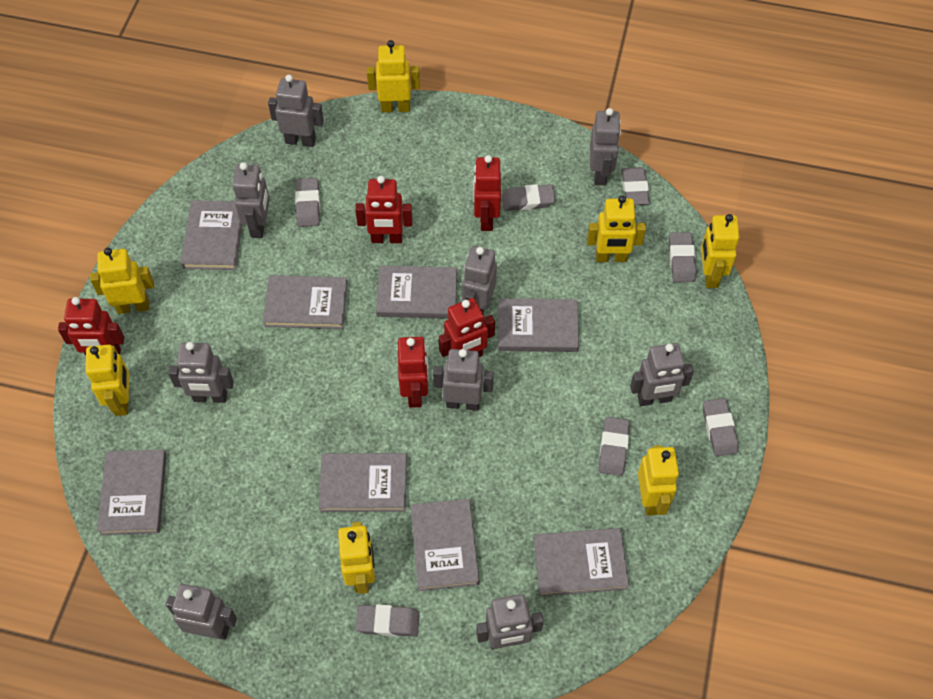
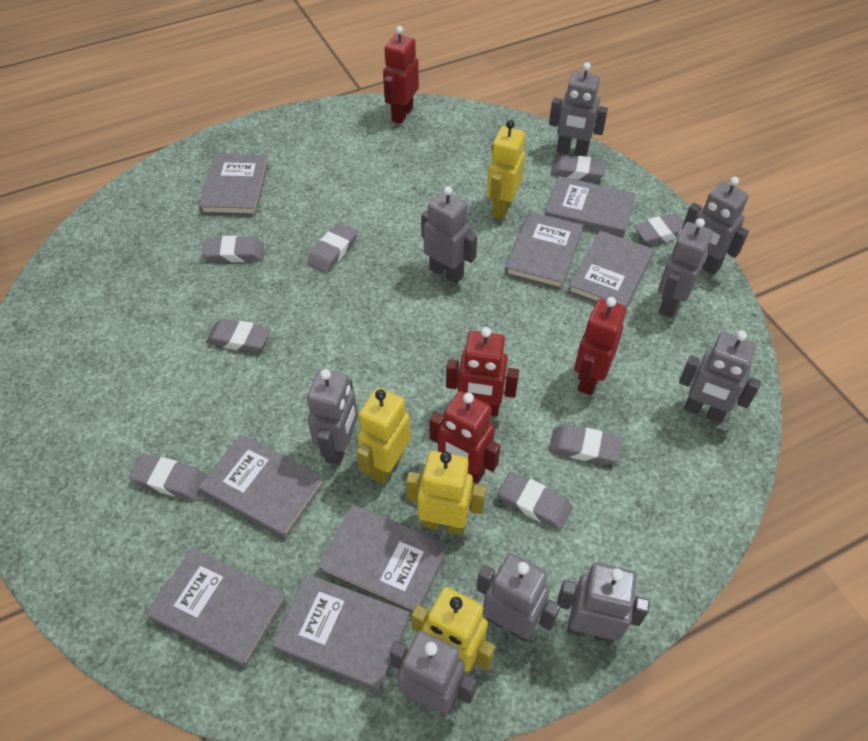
grey eraser: [295,178,320,227] [355,604,420,637] [502,184,556,211] [599,417,630,476] [621,167,650,205] [669,232,697,282] [703,398,739,456] = 7 -> [129,454,207,500] [203,236,264,262] [206,319,271,353] [308,223,358,273] [498,472,573,530] [549,424,622,465] [551,155,607,181] [633,213,684,245] = 8
red robot: [58,297,125,356] [355,176,413,243] [398,337,429,408] [439,298,495,357] [473,155,501,231] = 5 -> [383,26,419,124] [429,391,501,484] [446,327,519,416] [574,297,627,395] = 4
yellow robot: [85,345,129,416] [90,248,154,314] [338,522,375,594] [367,40,420,112] [587,195,646,262] [638,445,679,516] [701,214,740,288] = 7 -> [357,387,411,484] [406,451,486,535] [411,587,495,674] [487,120,525,220] = 4

